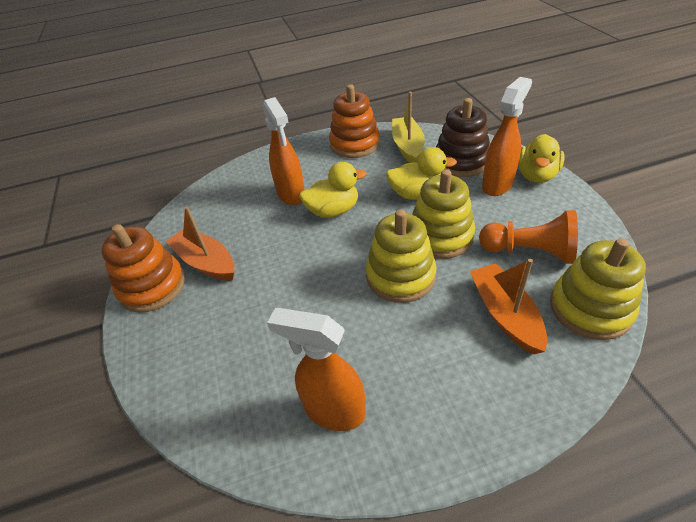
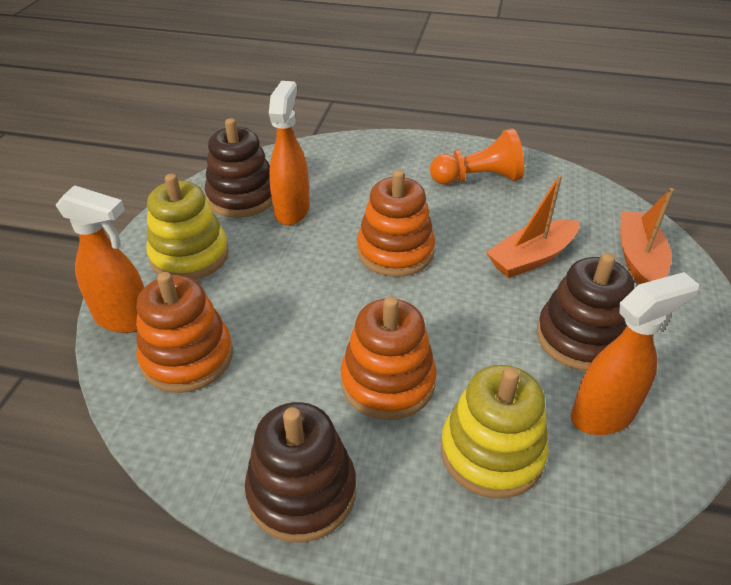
brown stacking toy: [436,98,490,177] = 1 -> [205,118,272,218] [245,402,356,543] [537,253,634,371] = 3
orange stacking toy: [101,224,185,313] [329,84,380,158] = 2 -> [136,272,233,393] [341,296,437,420] [357,170,435,277] = 3
yellow boat: [392,91,425,163] = 1 -> none = 0
yellow duck: [299,162,367,218] [386,147,457,200] [518,134,565,183] = 3 -> none = 0
yellow stacking toy: [366,209,437,303] [413,169,475,259] [550,238,646,340] = 3 -> [146,174,229,280] [440,365,549,498] = 2

